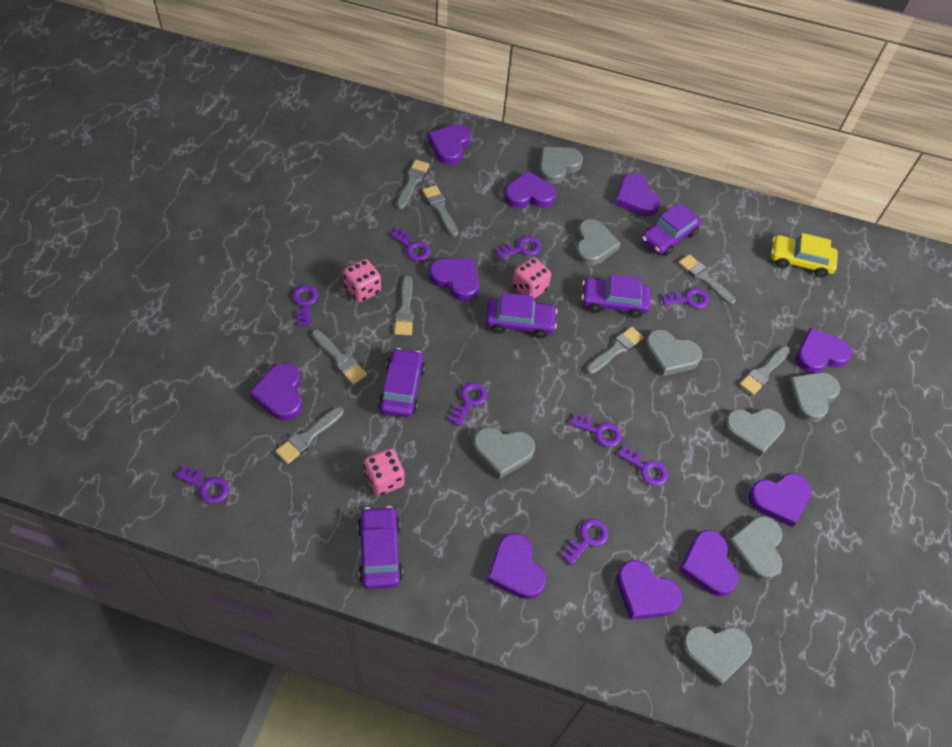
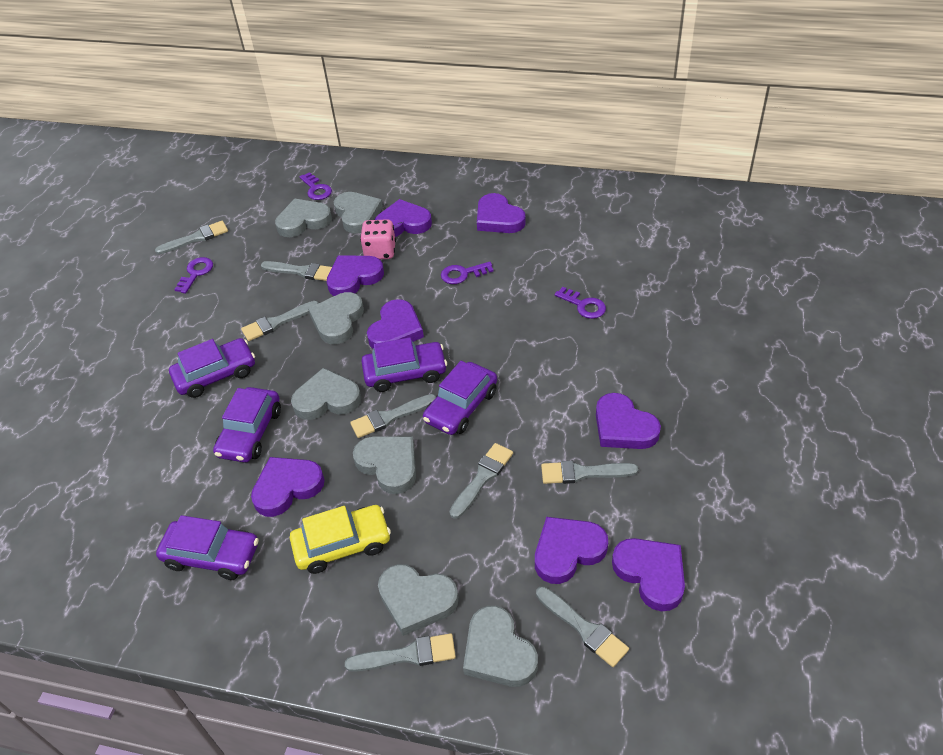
grey heart: [473,427,535,479] [539,147,583,184] [575,219,621,266] [644,329,702,376] [680,625,752,687] [723,408,785,457] [727,516,783,581] [787,372,841,422] = 8 -> [275,199,332,237] [291,368,361,420] [308,292,364,344] [334,192,383,234] [353,436,416,494] [378,564,459,636] [463,606,538,687] = 7
pink dice: [343,259,381,302] [363,449,405,496] [512,257,551,299] = 3 -> [360,219,396,259] = 1
purple heart: [250,363,303,421] [428,124,471,165] [429,258,479,301] [487,533,546,600] [504,171,556,208] [615,173,660,216] [616,560,682,620] [679,530,739,596] [748,473,811,527] [795,328,852,374] = 10 -> [251,457,325,517] [327,255,384,296] [367,299,424,349] [375,199,432,237] [477,193,526,233] [535,517,608,584] [596,393,661,449] [612,538,685,611] = 8
purple key: [176,465,229,504] [292,285,318,326] [390,228,430,261] [449,382,487,426] [495,236,541,259] [561,519,609,565] [570,413,622,447] [618,445,668,486] [662,288,709,308] = 9 -> [174,257,213,293] [299,172,332,200] [441,262,494,284] [554,287,606,319] = 4

